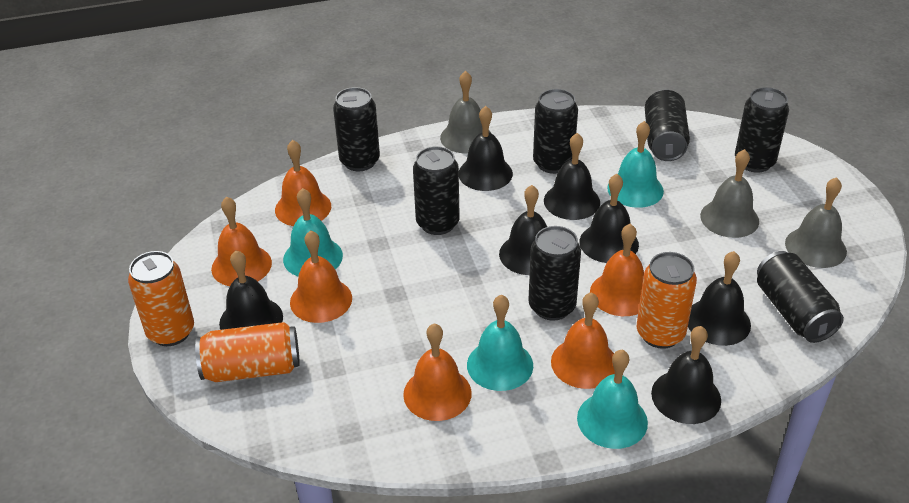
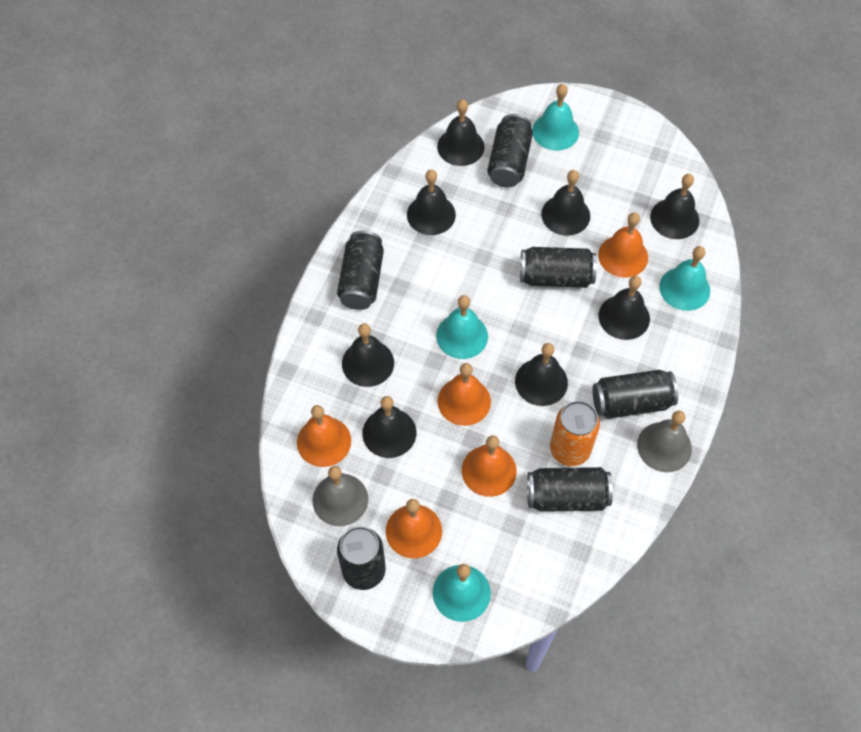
black bell: [219,250,283,330] [459,106,513,191] [499,185,547,275] [544,133,600,220] [579,174,639,263] [651,326,721,424] [688,251,751,346] = 7 -> [342,323,394,387] [362,396,416,458] [407,170,456,235] [437,99,484,166] [515,343,568,406] [541,170,590,236] [598,276,650,340] [650,174,699,239] = 8
black can: [333,87,380,171] [413,146,460,235] [528,226,581,321] [533,89,578,174] [645,89,690,161] [735,87,789,173] [757,251,844,343] = 7 -> [337,231,384,310] [337,526,386,590] [487,114,533,188] [520,247,597,288] [527,467,613,512] [593,370,678,419] = 6
grey bell: [440,71,491,153] [700,149,759,238] [785,177,847,268] = 3 -> [313,466,368,526] [637,411,692,472] = 2
orange bell: [211,197,272,286] [275,140,331,226] [290,230,352,323] [403,323,472,421] [551,292,615,389] [590,224,644,316] = 6 -> [297,405,351,467] [386,499,442,558] [438,363,491,426] [462,435,517,497] [598,212,648,278] = 5
orange can: [128,251,194,346] [195,322,300,382] [637,252,697,349] = 3 -> [550,401,600,466] = 1

